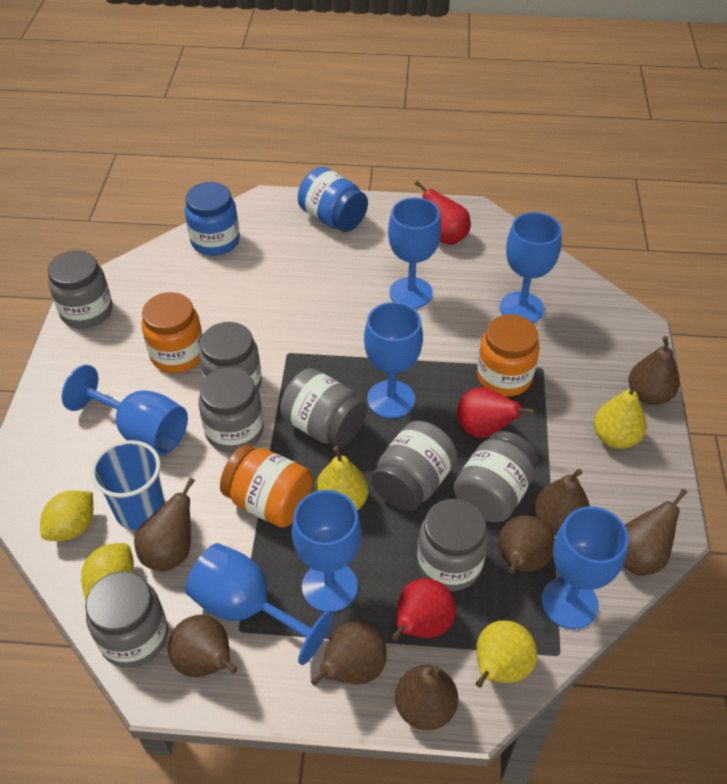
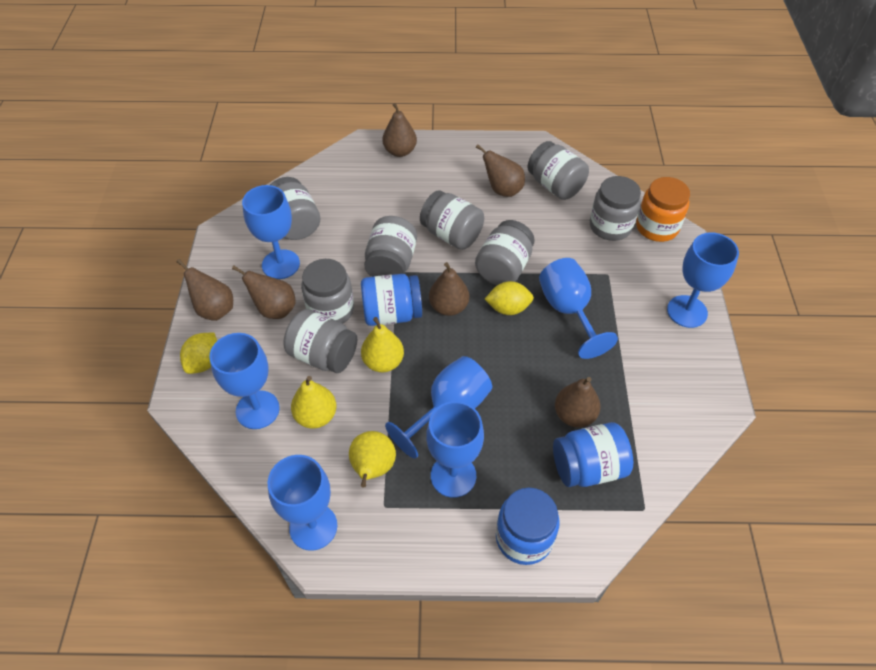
blue cup: [91,440,165,530] = 1 -> none = 0
blue jar: [185,182,240,256] [298,167,368,232] = 2 -> [361,274,422,326] [496,488,560,565] [553,422,633,487] = 3
brown pear: [134,478,195,572] [168,614,238,677] [311,621,387,686] [395,665,458,730] [498,515,555,574] [534,469,590,535] [623,489,687,576] [628,336,680,405] = 8 -> [176,259,233,321] [232,266,296,319] [382,103,417,157] [429,262,469,316] [476,144,525,197] [555,377,601,428] = 6
orange jar: [142,292,203,373] [220,445,313,528] [477,314,539,397] = 3 -> [636,177,690,242] = 1
red pear: [392,578,456,640] [415,181,471,245] [457,387,535,438] = 3 -> none = 0

